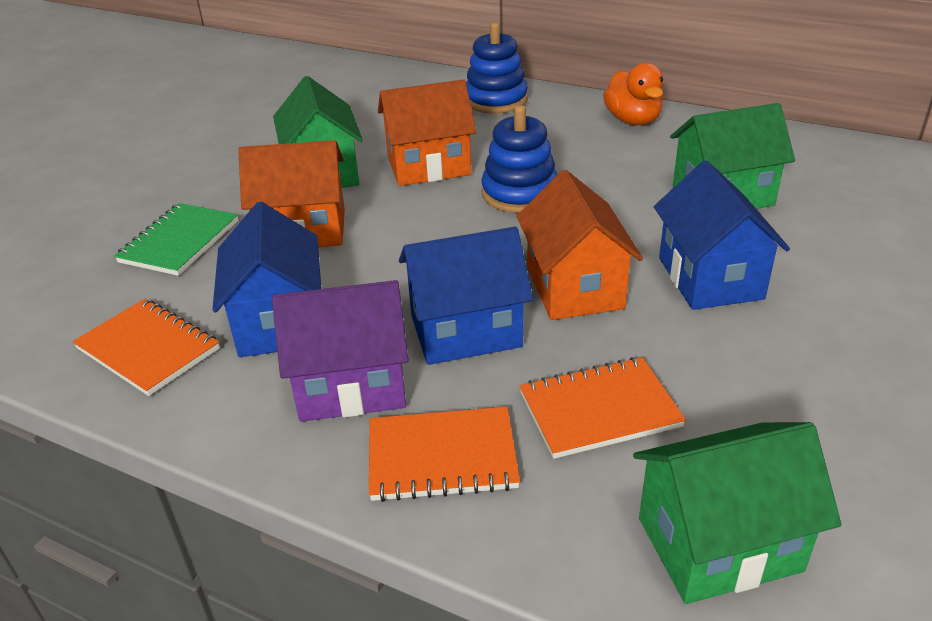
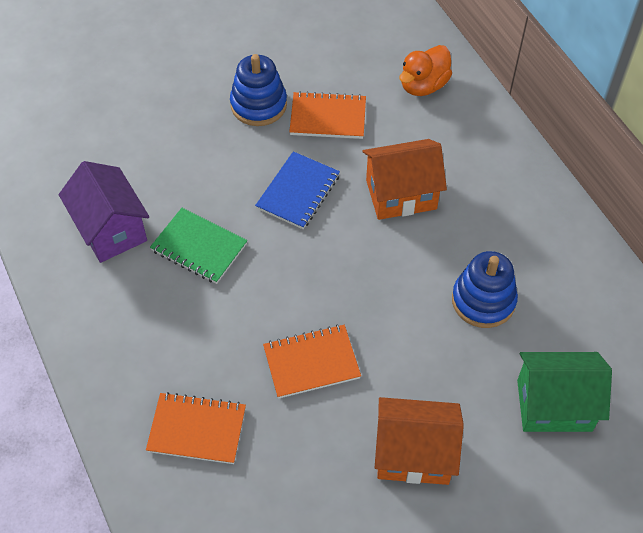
blue house: [212,202,321,357] [399,227,533,365] [654,160,790,310] = 3 -> none = 0
blue notebook: none = 0 -> [255,151,340,229] = 1
green house: [273,76,363,188] [633,422,841,604] [670,103,795,209] = 3 -> [517,352,612,432] = 1
orange house: [238,140,345,247] [378,79,476,186] [517,170,643,320] = 3 -> [362,139,447,220] [375,397,464,485] = 2

